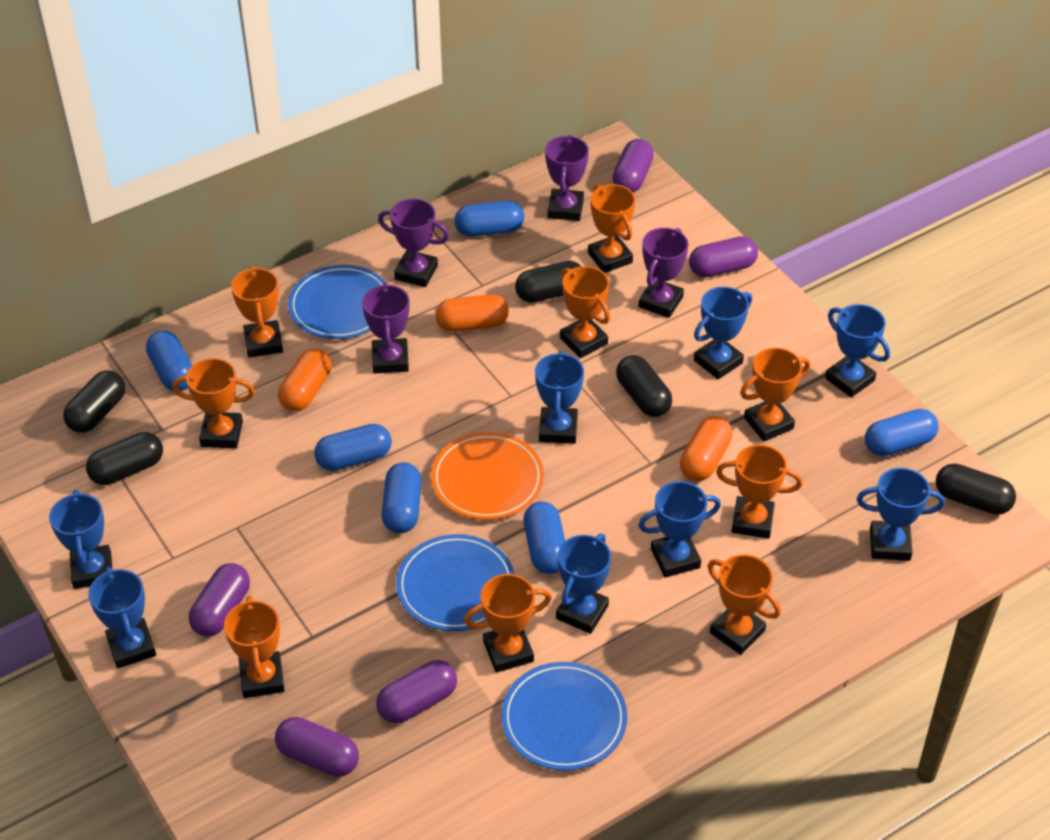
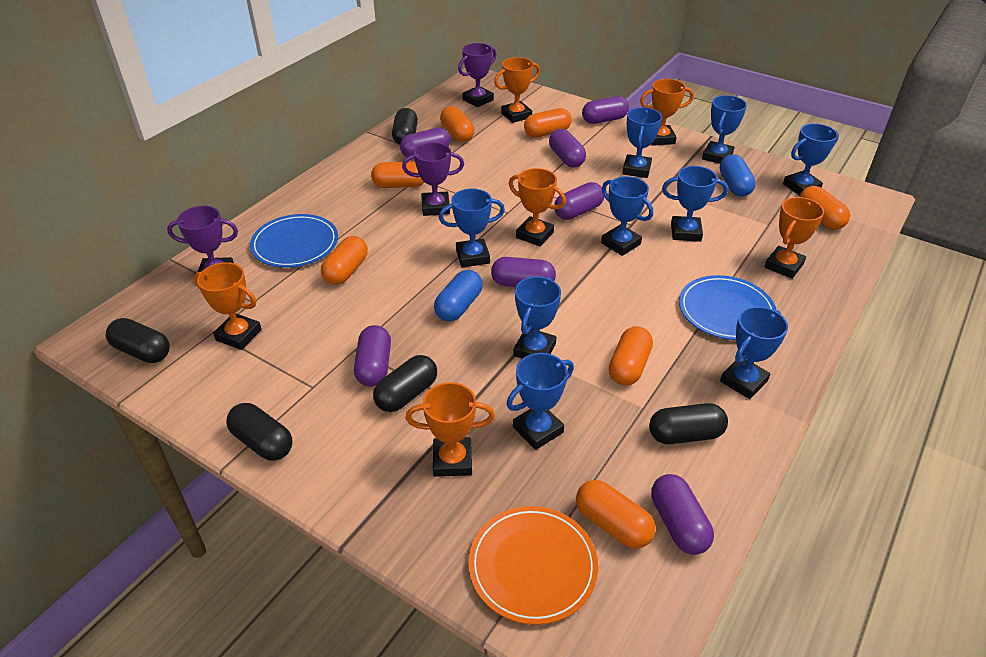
blue capsule: [146,330,192,391] [314,424,392,471] [381,462,422,533] [454,201,524,237] [523,501,565,574] [865,409,939,456] = 6 -> [434,270,483,322] [720,154,756,197] = 2
blue plate: [288,265,386,339] [396,534,515,631] [501,662,627,771] = 3 -> [250,214,338,268] [679,275,777,340] = 2
blue trophy: [49,490,112,589] [88,567,156,668] [535,351,584,444] [556,534,611,634] [638,481,721,577] [694,287,752,379] [825,304,890,398] [857,468,945,561] = 8 -> [439,188,505,267] [506,353,574,450] [513,276,561,359] [601,176,653,256] [622,107,662,178] [662,166,728,242] [702,95,747,164] [720,306,788,399] [783,123,839,196] = 9
orange capsule: [278,348,331,411] [435,294,509,332] [680,416,732,481] = 3 -> [321,236,368,285] [371,161,424,188] [440,106,474,142] [524,108,572,137] [576,480,656,549] [609,326,653,386] [800,186,850,230] = 7
orange trophy: [172,358,255,448] [224,596,285,698] [231,266,283,357] [464,574,551,672] [560,266,610,358] [588,184,635,273] [708,554,781,655] [716,444,802,539] [740,347,810,441] = 9 -> [194,262,262,350] [406,382,495,477] [494,57,540,123] [509,168,566,247] [640,79,694,146] [765,197,824,279] = 6
purple capsule: [189,563,250,637] [275,717,359,777] [376,660,457,723] [613,139,654,192] [689,236,758,278] = 5 -> [354,325,391,387] [400,128,451,159] [491,257,556,287] [549,129,586,167] [554,182,604,220] [582,96,629,124] [651,474,714,555] = 7
purple trophy: [362,282,410,374] [378,199,449,287] [545,135,589,221] [638,228,689,318] = 4 -> [167,206,238,272] [402,142,464,216] [458,43,496,107] = 3

